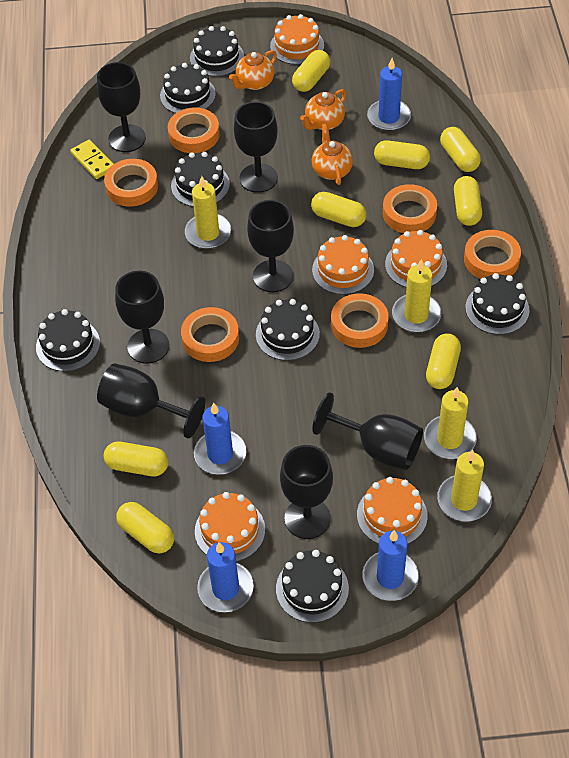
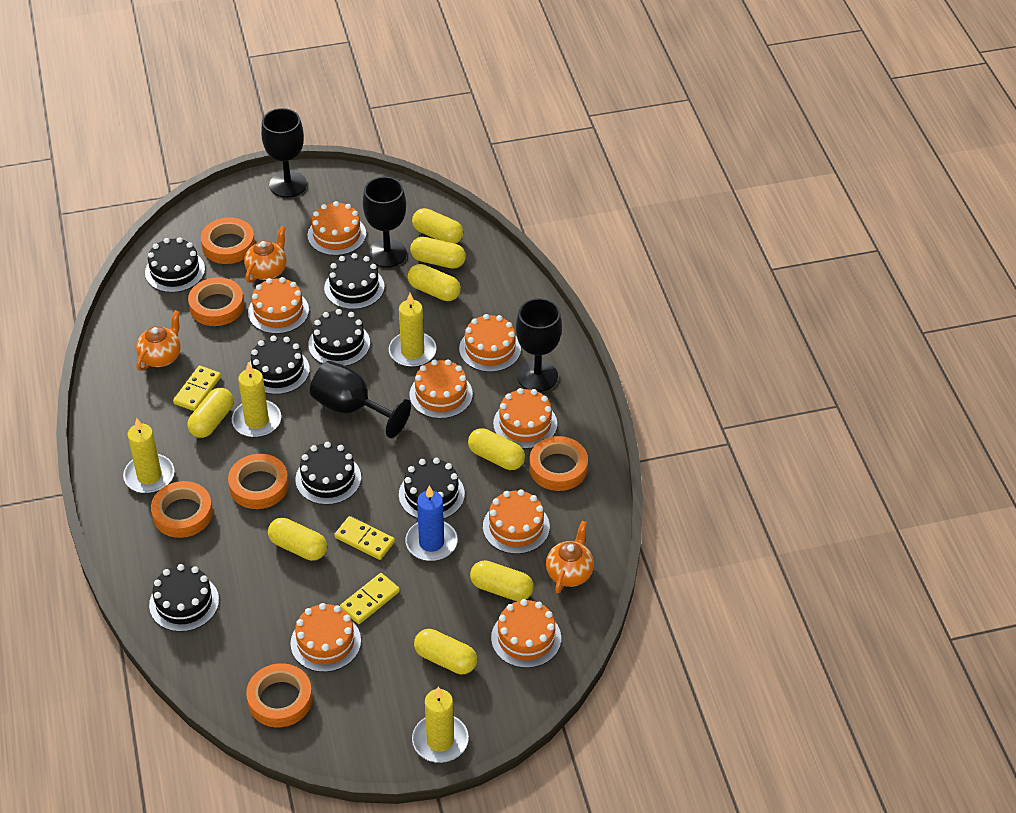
black goblet: [97,62,146,152] [97,363,205,439] [115,271,169,364] [234,101,278,193] [247,200,294,292] [280,445,333,539] [312,392,423,470] = 7 -> [261,108,307,198] [310,361,411,438] [363,176,407,268] [516,298,562,392] = 4
blue candle: [194,403,247,475] [197,542,254,612] [362,530,419,601] [367,58,411,131] = 4 -> [405,485,458,561] = 1
orange cake: [195,492,265,562] [270,14,324,65] [312,235,374,295] [357,477,427,544] [385,230,447,288] = 5 -> [248,277,309,334] [290,603,361,672] [308,201,366,256] [410,359,473,419] [459,314,521,372] [483,490,550,554] [491,599,561,668] [493,388,557,449] = 8
yellow domino: [70,140,113,179] = 1 -> [173,365,221,411] [334,516,395,560] [340,573,400,624] = 3

